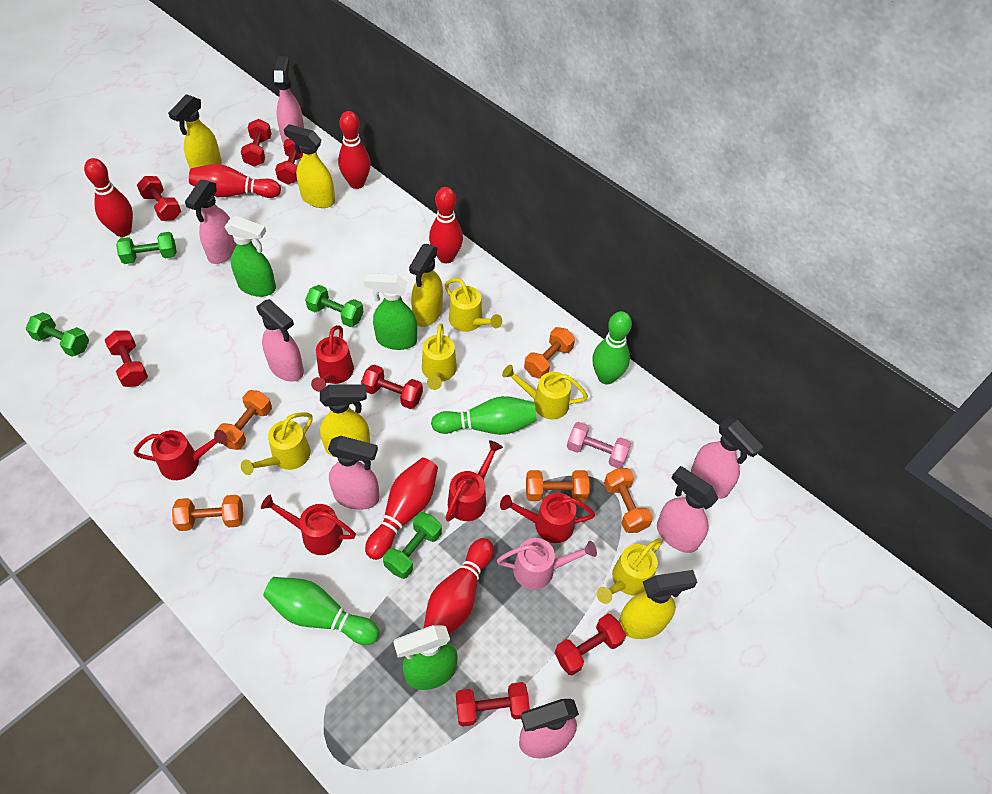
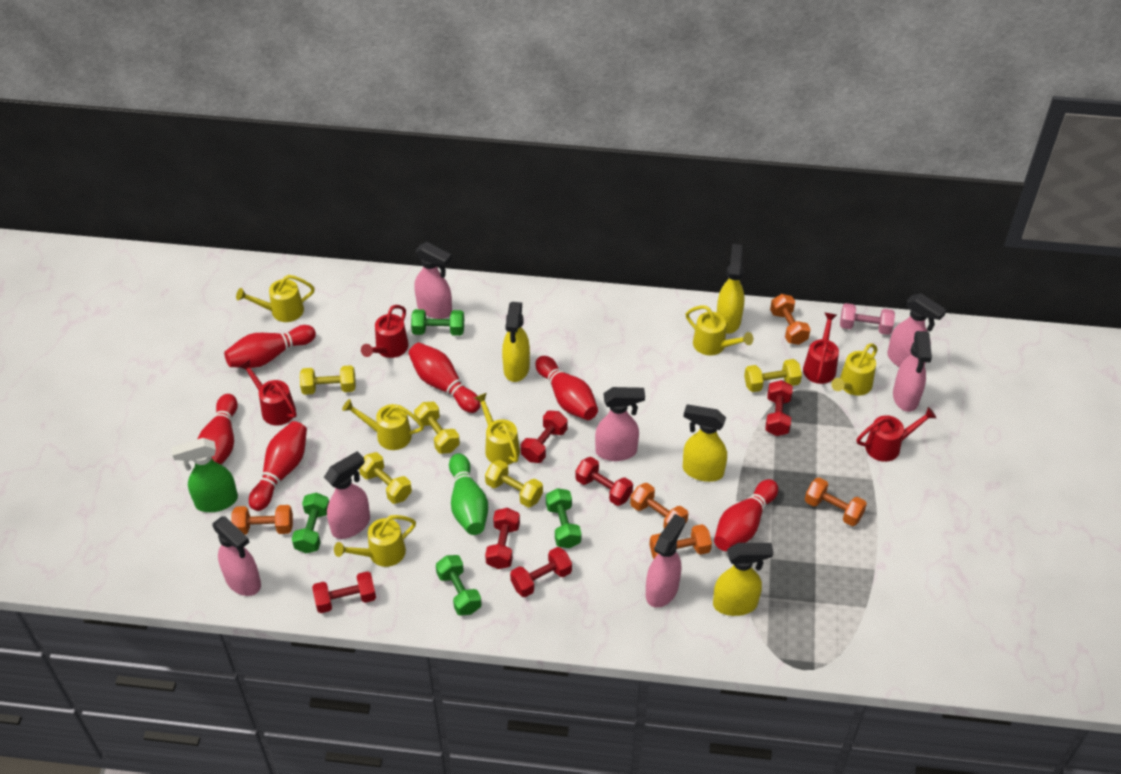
green bowling pin: [263,577,379,645] [431,396,537,435] [592,311,632,384] = 3 -> [449,453,488,535] = 1
green spray bottle: [224,216,276,297] [364,273,417,350] [393,625,458,690] = 3 -> [171,438,238,512] = 1
pink watering can: [497,538,597,589] = 1 -> none = 0
red dumbbell: [105,331,148,387] [137,176,181,221] [241,119,271,167] [275,139,303,185] [361,365,423,409] [456,682,530,727] [555,614,626,675] = 7 -> [312,571,376,613] [485,508,520,569] [510,547,572,597] [521,411,568,463] [575,457,633,506] [765,380,793,436] = 6
red watering can: [134,430,227,480] [261,495,356,555] [311,325,354,392] [445,440,503,521] [500,493,595,543] = 5 -> [239,359,297,425] [361,305,409,358] [803,313,839,384] [857,407,936,462] = 4
yellow dumbbell: none = 0 -> [300,365,356,395] [359,452,412,504] [414,402,460,454] [485,460,543,508] [744,359,802,392] = 5
yellow spray bottle: [168,94,222,169] [284,124,335,208] [320,384,370,458] [409,244,443,327] [619,570,697,639] = 5 -> [502,302,530,382] [683,405,727,482] [713,543,773,616] [717,244,744,334] = 4
yellow watering can: [241,412,313,475] [422,324,457,390] [445,278,502,332] [502,365,588,419] [596,538,663,604] = 5 -> [236,275,315,322] [334,515,416,567] [342,399,424,450] [475,393,520,465] [686,305,753,356] [831,343,877,396] = 6

